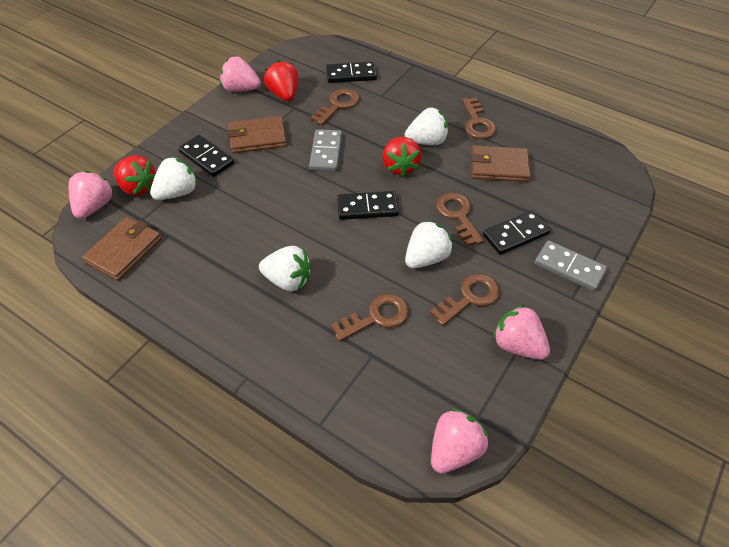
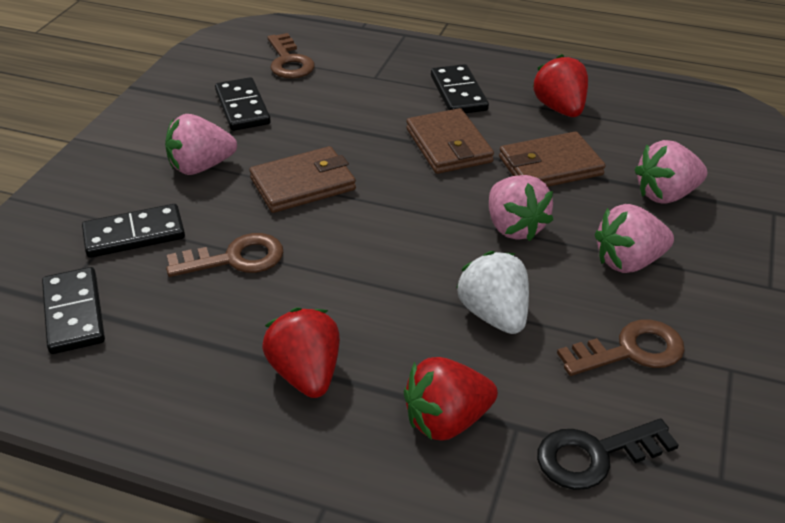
black key: none = 0 -> [537,418,679,490] = 1
brown key: [310,89,359,125] [331,294,409,341] [430,274,500,326] [436,193,484,246] [462,98,496,139] = 5 -> [166,233,284,277] [268,33,315,78] [557,319,685,376] = 3
grey domino: [309,129,342,171] [534,240,607,291] = 2 -> none = 0
white strawberry: [150,156,198,200] [259,246,311,291] [405,108,448,145] [405,220,453,268] = 4 -> [456,251,529,334] = 1

